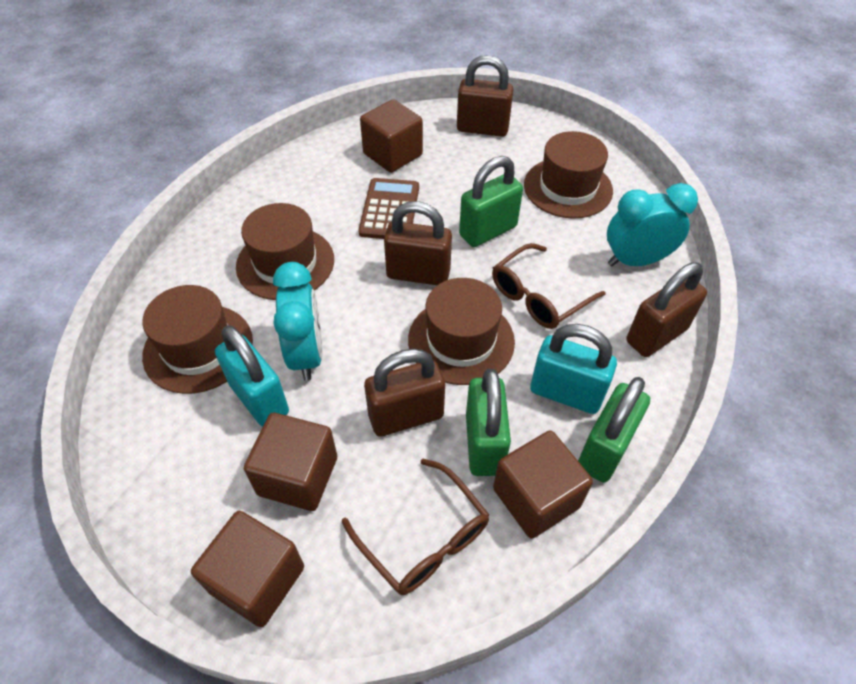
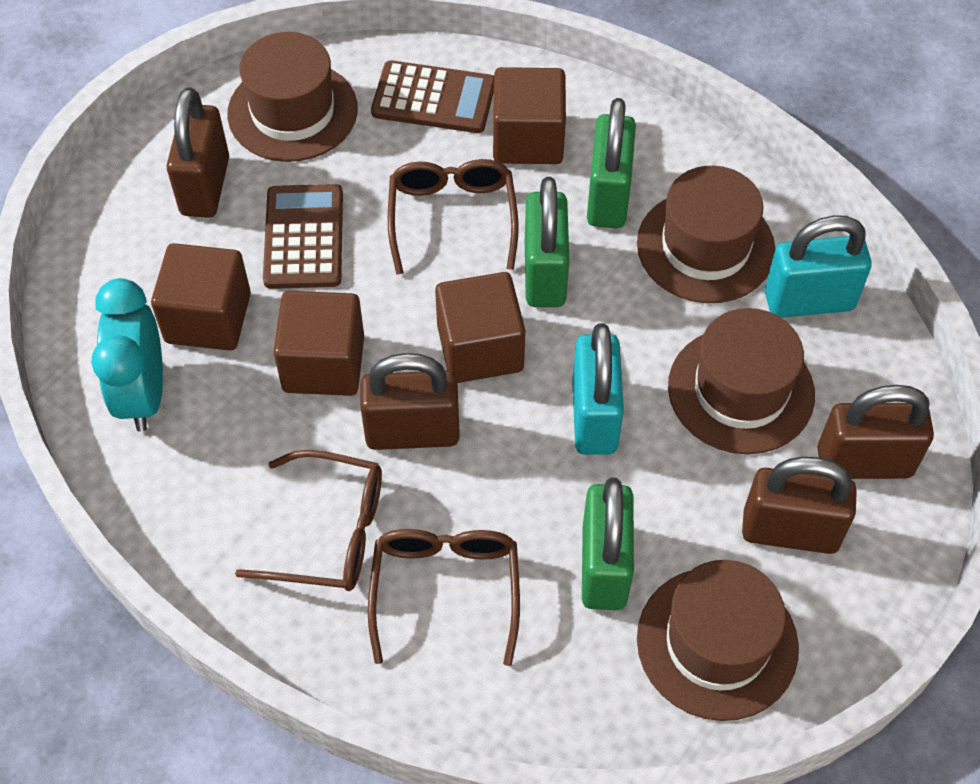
brown calculator: [358,178,419,239] = 1 -> [263,184,343,289] [371,60,494,133] = 2
brown glasses: [342,459,489,595] [492,243,606,329] = 2 -> [235,450,382,591] [368,529,520,666] [388,159,519,275] = 3
turquoise clock: [273,262,322,381] [607,183,698,266] = 2 -> [91,278,163,432] = 1

